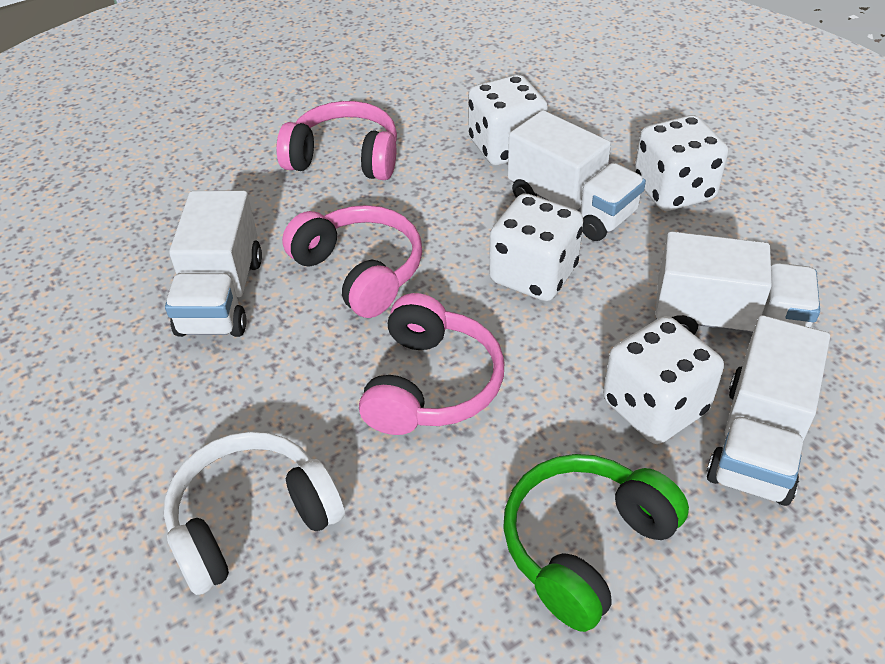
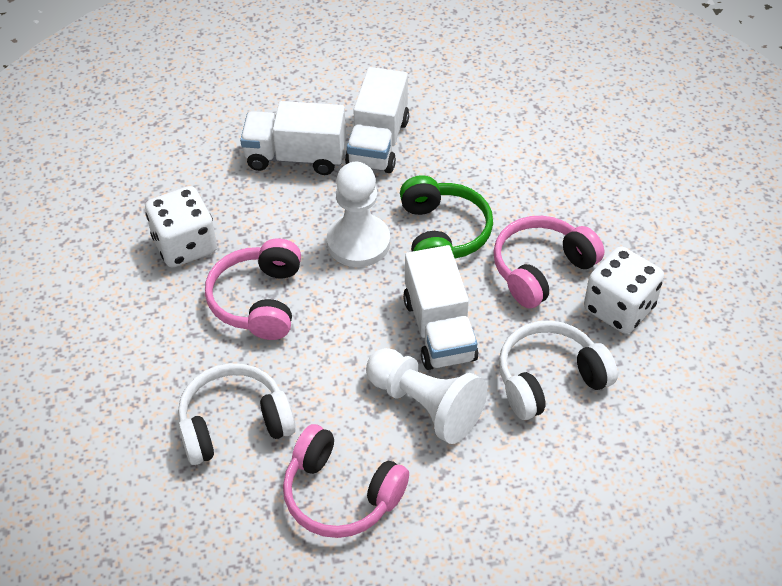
white dice: [468,75,548,165] [489,194,583,301] [603,316,724,444] [634,115,728,211] = 4 -> [145,186,217,267] [584,246,664,334] = 2
white headphones: [164,431,345,595] = 1 -> [178,363,296,465] [499,320,618,420] = 2
white pawn: none = 0 -> [327,162,390,267] [366,348,487,444] = 2
white truck: [165,191,262,337] [508,110,646,241] [655,231,820,335] [707,315,830,506] = 4 -> [240,101,346,175] [345,67,409,173] [403,245,479,370] = 3

